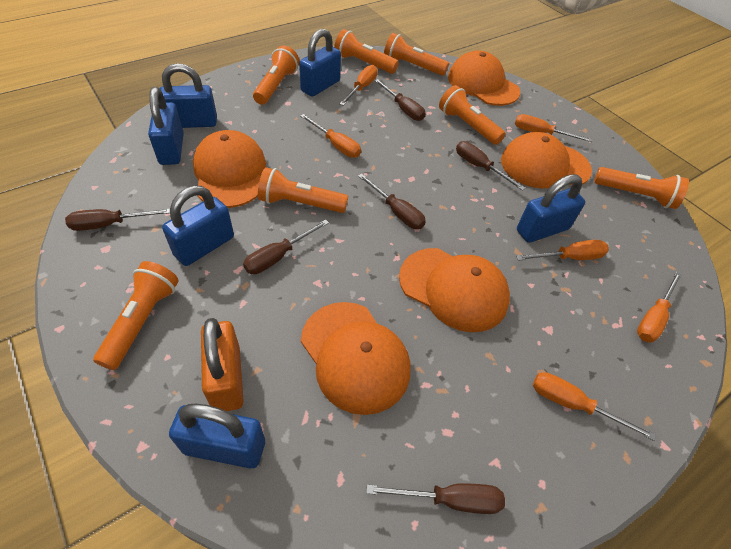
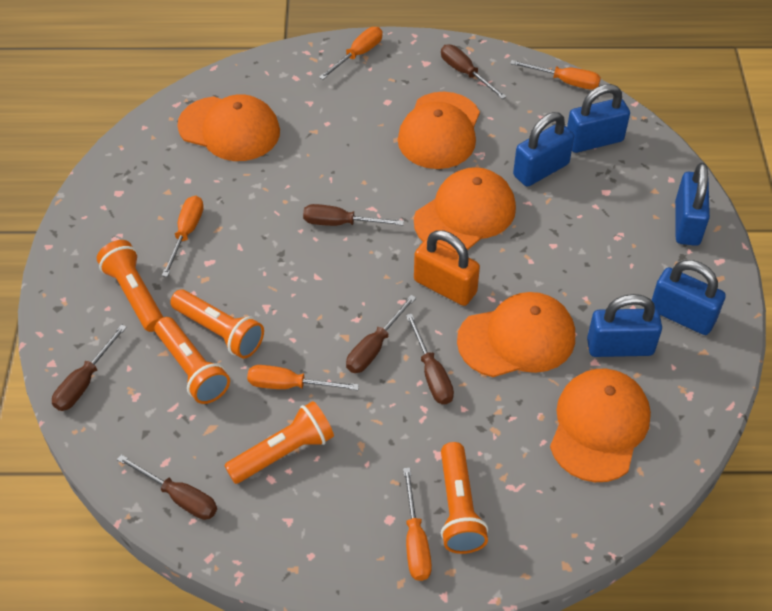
blue padlock: [148,87,184,165] [160,63,217,128] [162,186,234,266] [169,404,265,468] [299,29,341,97] [517,174,585,243] = 6 -> [513,112,574,187] [567,84,630,153] [587,294,662,357] [652,260,726,335] [675,163,710,246] = 5
orange flashlight: [93,261,179,370] [253,45,299,105] [258,167,348,213] [334,29,399,74] [384,33,449,76] [439,85,506,145] [594,167,689,209] = 7 -> [97,240,163,332] [155,317,230,404] [170,289,264,359] [224,401,334,484] [441,442,488,554] = 5
orange screwdriver: [300,114,361,158] [340,65,378,106] [515,114,593,142] [516,240,609,261] [533,372,656,441] [637,272,682,343] = 6 -> [162,196,204,277] [247,365,359,390] [319,27,383,80] [403,468,432,581] [510,60,601,90] = 5

